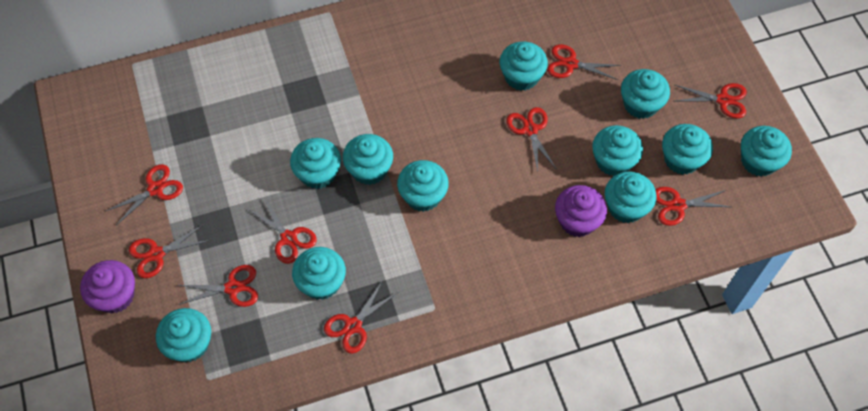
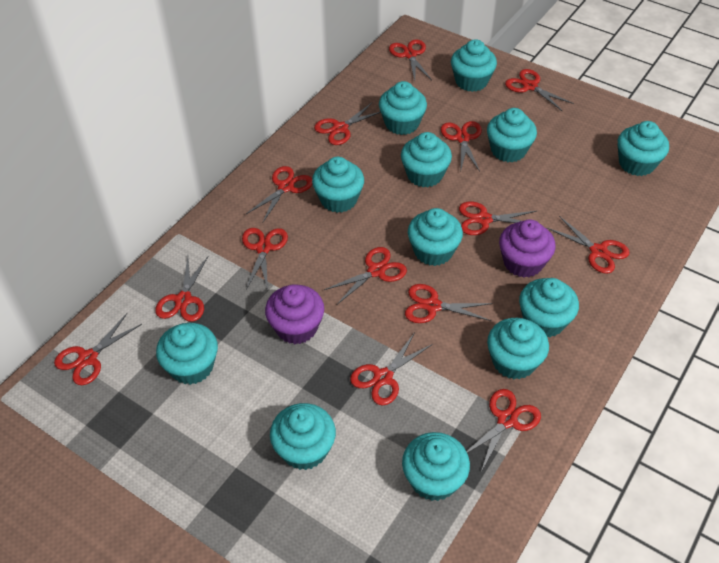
red scissors: [106,164,183,225] [129,224,211,278] [178,265,258,307] [248,198,317,264] [324,280,397,354] [506,107,557,171] [547,44,621,80] [655,187,731,226] [675,83,747,119] = 9 -> [54,313,142,385] [155,255,209,322] [242,228,288,290] [246,166,312,222] [314,103,381,145] [324,247,407,304] [350,332,433,406] [389,39,432,81] [405,284,493,323] [441,121,482,171] [459,202,536,235] [466,389,541,472] [505,69,574,111] [547,216,629,274] = 14
turquoise cupcake: [156,308,211,362] [290,138,341,189] [292,247,346,300] [343,134,393,185] [397,160,449,212] [500,42,548,91] [592,125,643,176] [605,171,656,223] [621,69,670,119] [662,124,713,175] [741,126,792,176] = 11 -> [156,323,218,385] [270,403,336,470] [312,157,364,213] [379,81,427,135] [401,132,452,187] [402,432,470,501] [408,208,463,266] [451,39,497,92] [487,108,537,162] [487,318,549,379] [519,278,579,337] [617,121,669,176] = 12

